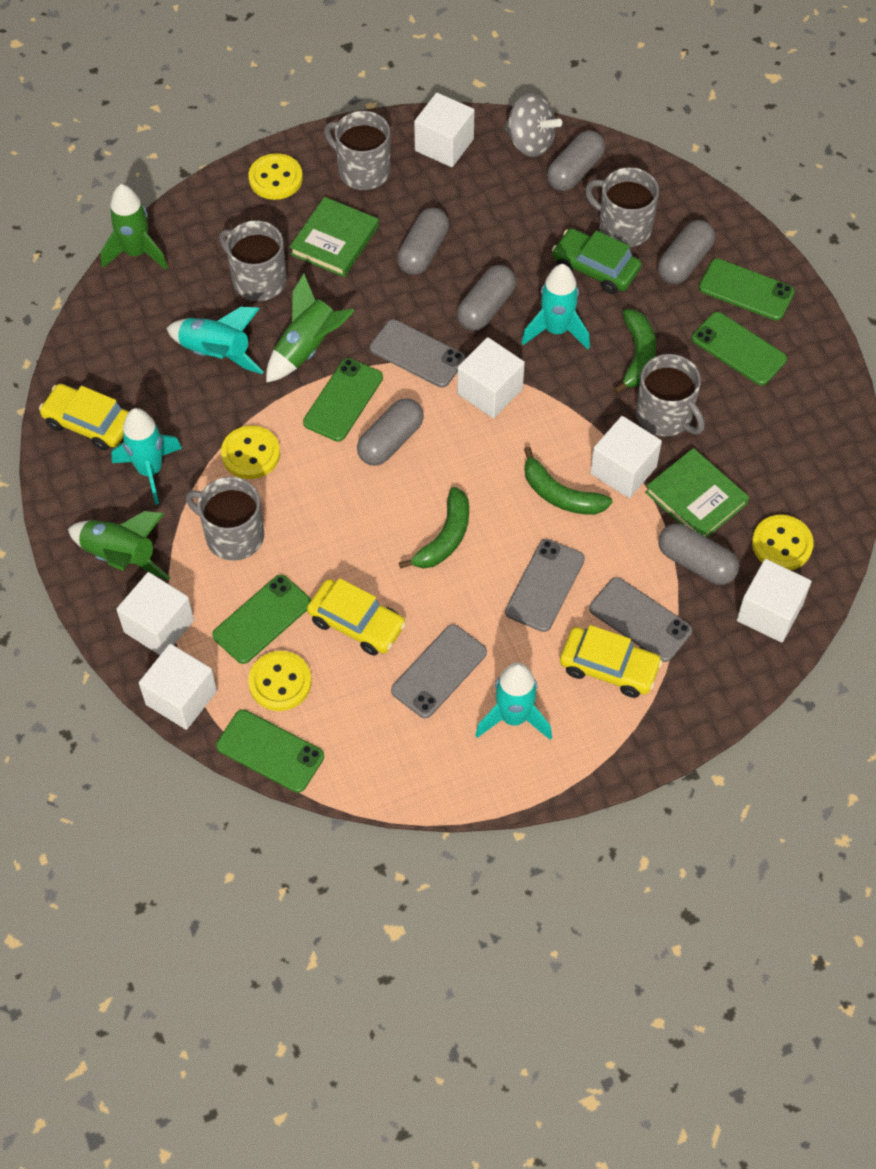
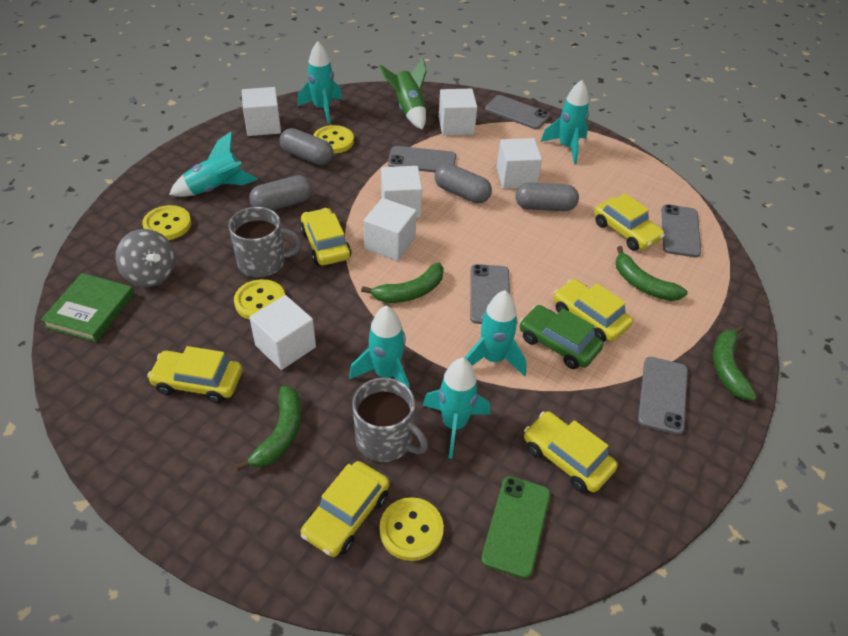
green banana: [399,487,469,569] [524,447,612,515] [614,309,656,394] = 3 -> [236,385,301,471] [361,263,444,303] [616,246,688,301] [713,325,757,401] = 4
green book: [290,197,379,277] [645,448,749,537] = 2 -> [41,273,134,342] = 1
green phone: [212,575,311,664] [216,710,324,793] [303,358,383,442] [692,312,787,385] [699,258,795,320] = 5 -> [481,476,551,579] = 1
green rocket: [68,511,170,581] [101,184,168,270] [266,273,355,383] = 3 -> [379,59,427,130] = 1
grey capsule: [357,398,424,466] [397,208,449,275] [457,265,516,331] [547,130,605,191] [658,220,715,284] [658,523,739,585] = 6 -> [249,175,313,210] [279,128,334,165] [435,163,492,203] [515,182,579,211] = 4
grey mug: [185,477,264,561] [219,220,287,301] [324,111,391,190] [585,167,659,247] [636,354,705,436] = 5 -> [229,207,302,277] [352,377,428,462] = 2
grey phone: [370,319,465,388] [391,624,487,718] [505,539,585,632] [589,577,692,662] = 4 -> [388,146,456,172] [470,264,510,324] [485,95,550,129] [638,357,688,435] [662,204,701,257] = 5
turquoise rocket: [111,408,182,505] [166,307,264,374] [475,662,552,740] [521,264,590,349] = 4 -> [169,131,258,197] [297,41,342,124] [349,305,410,389] [423,358,490,459] [465,290,526,376] [541,80,589,164] = 6
yellow car: [39,384,129,451] [307,578,406,655] [560,625,663,698] = 3 -> [147,346,242,403] [300,208,351,266] [301,461,389,557] [524,411,618,492] [553,279,633,342] [594,193,665,251] = 6

